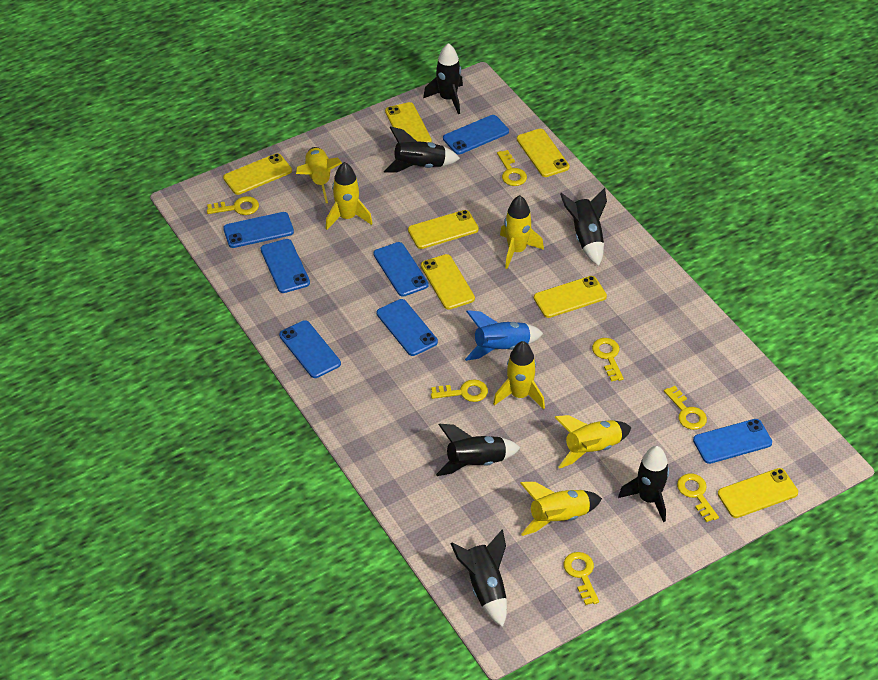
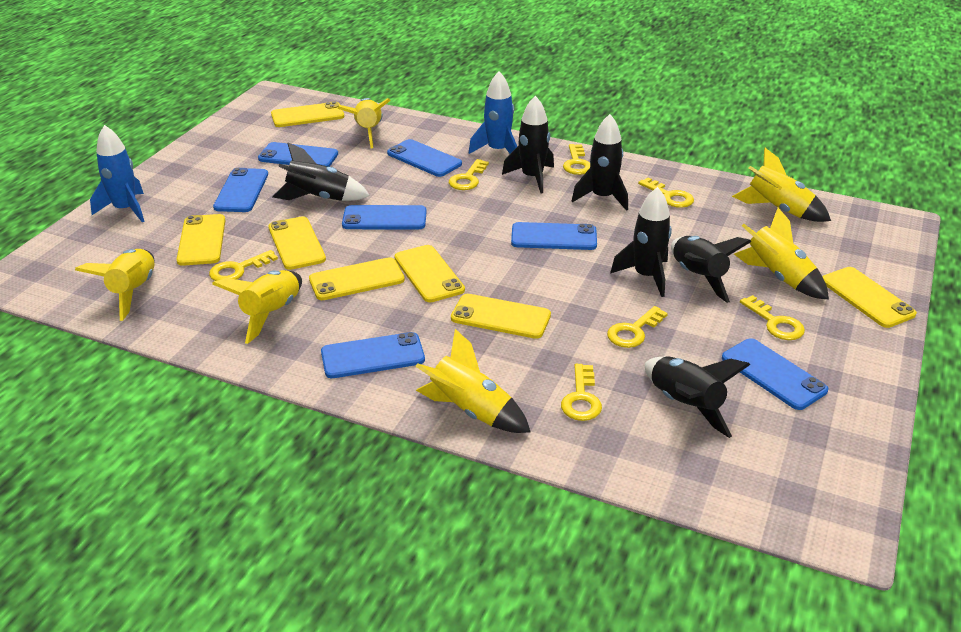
blue rocket: [465,310,543,361] = 1 -> [90,125,145,222] [469,71,517,154] = 2

